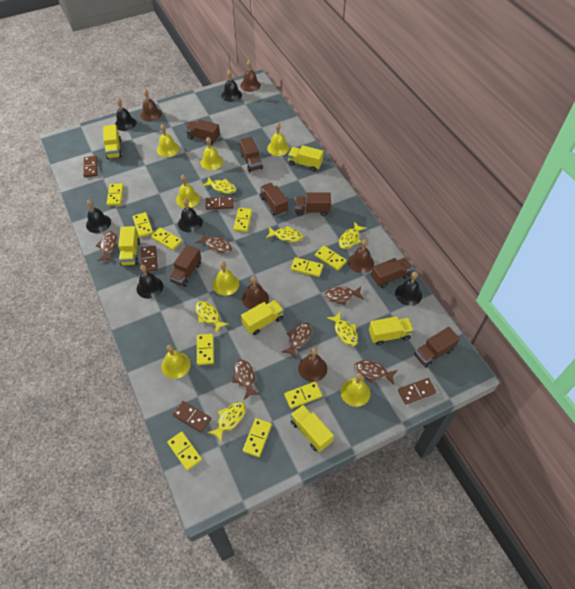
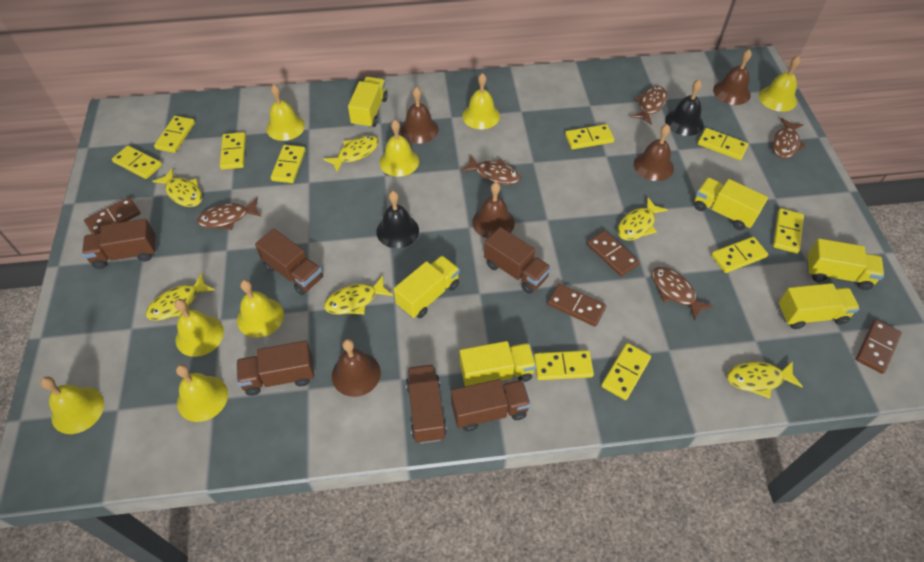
black bell: [86,199,111,233] [115,98,136,131] [137,265,163,299] [178,199,203,232] [221,70,242,102] [395,272,422,306] = 6 -> [376,191,419,248] [665,79,704,136] = 2
brown domino: [83,156,97,177] [141,245,158,272] [173,401,211,433] [205,197,234,210] [398,378,436,404] = 5 -> [84,197,141,234] [548,284,606,327] [587,230,640,277] [856,319,902,374] = 4
brown fish: [96,231,117,261] [196,233,232,253] [232,359,261,400] [282,322,312,358] [324,287,364,305] [354,360,398,385] = 6 -> [197,198,262,230] [461,155,521,185] [631,86,668,125] [652,267,713,321] [772,118,806,159] = 5
brown truck: [168,245,201,287] [185,119,220,145] [239,137,263,172] [260,183,288,216] [295,193,331,216] [371,258,412,288] [414,327,460,368] = 7 -> [82,219,156,269] [236,341,314,396] [255,229,323,295] [406,364,447,443] [451,379,531,431] [484,227,551,294] = 6
yellow bell: [157,124,179,157] [161,345,191,379] [176,175,200,208] [200,137,223,170] [213,262,239,296] [267,123,290,156] [340,373,370,407] = 7 -> [40,377,104,434] [174,299,224,357] [176,364,228,422] [237,280,284,338] [266,84,305,141] [380,120,419,177] [462,73,500,129] [759,56,801,112] = 8

